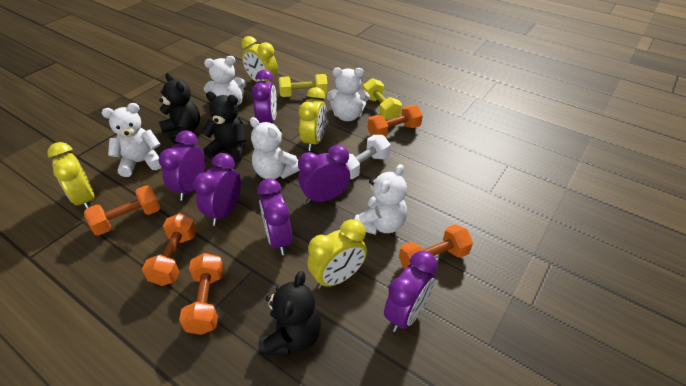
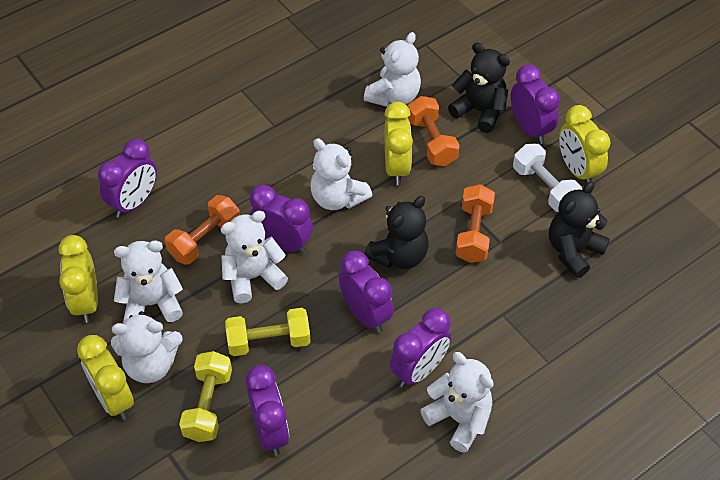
orange dumbbell: [84,185,160,236] [142,213,197,286] [179,253,224,335] [368,105,423,137] [399,224,473,270] = 5 -> [165,195,240,265] [408,96,460,166] [455,184,495,263] = 3
white teddy bear: [102,103,161,177] [204,56,246,106] [250,117,300,179] [327,68,370,121] [354,164,407,235] = 5 -> [111,311,183,383] [114,240,183,323] [221,211,288,303] [310,138,372,210] [364,32,421,107] [420,352,494,453] = 6

